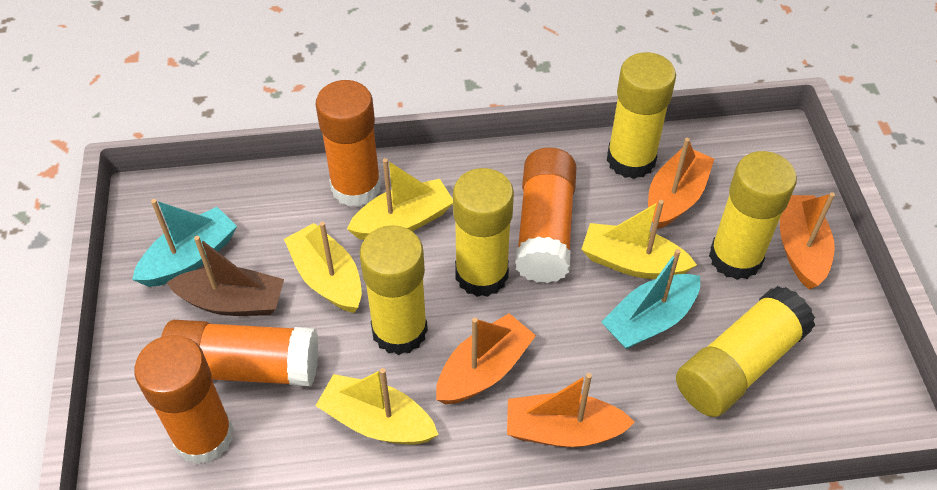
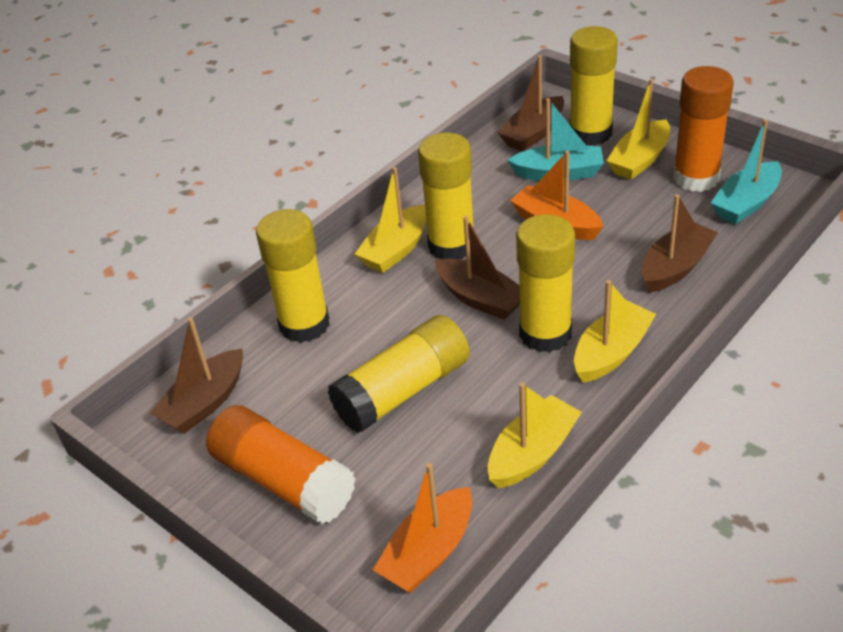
brown boat: [166,236,284,316] = 1 -> [149,317,243,434] [435,216,520,320] [498,55,564,152] [642,194,718,293] = 4
orange boat: [436,313,536,404] [507,373,635,447] [648,138,714,229] [780,192,835,290] = 4 -> [373,463,472,593] [510,151,604,240] = 2
orange glue stick: [134,335,234,465] [161,320,318,386] [316,80,381,207] [515,147,577,283] = 4 -> [206,405,356,524] [673,66,734,192] = 2

